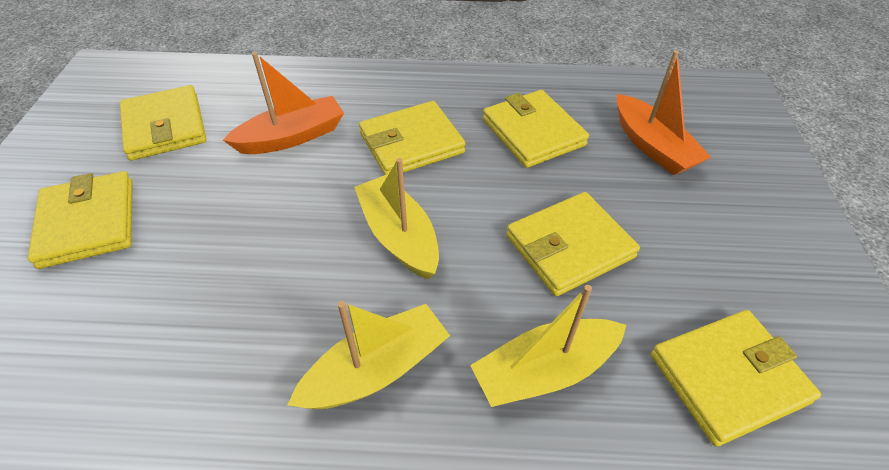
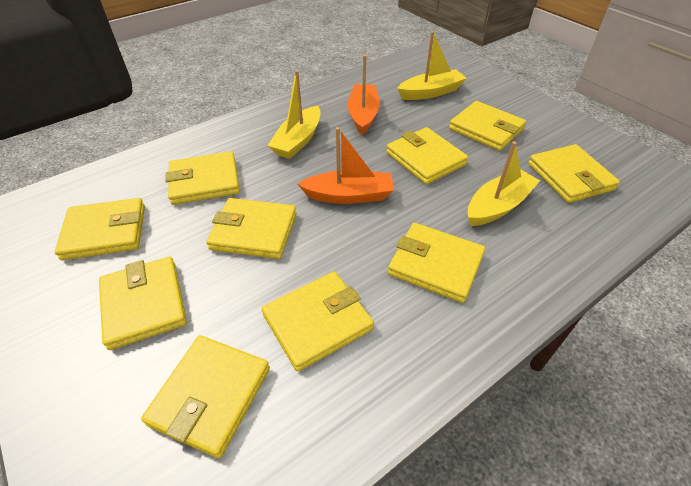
yellow wallet: [28,171,132,269] [120,85,206,161] [359,101,466,175] [483,90,589,168] [506,192,640,296] [651,310,821,446] = 6 -> [54,198,145,260] [99,257,187,350] [141,335,270,458] [165,151,240,205] [206,198,296,259] [262,272,374,372] [386,127,468,184] [388,223,485,303] [449,101,526,151] [528,144,620,203] = 10

